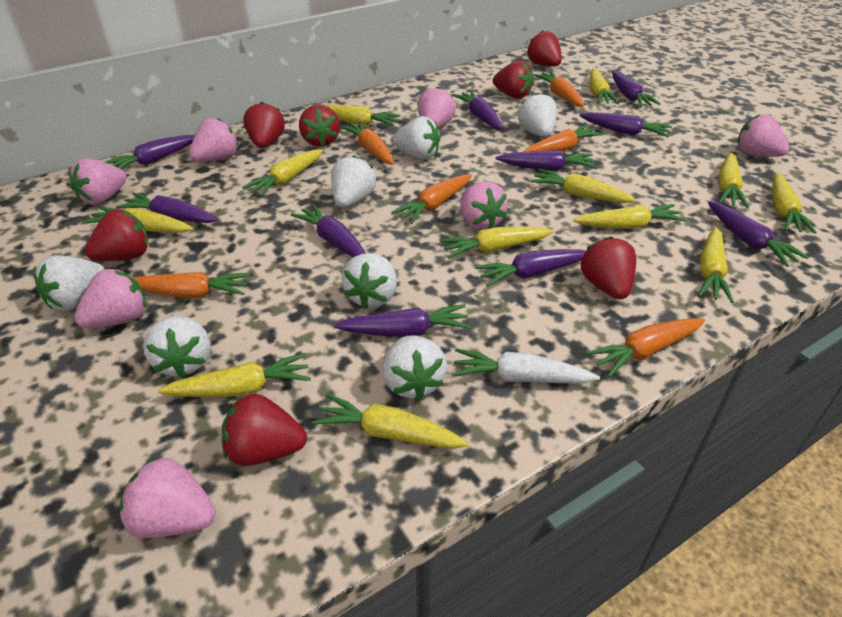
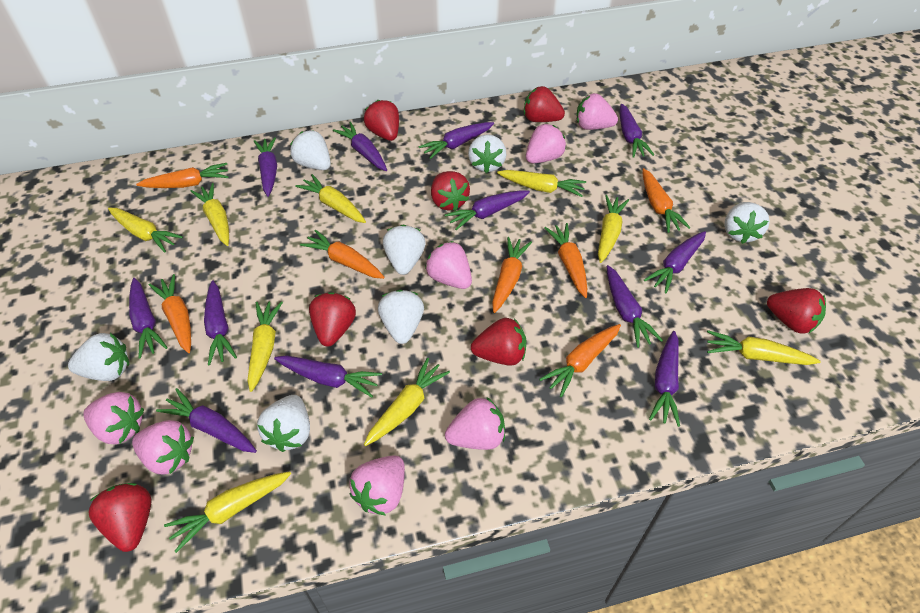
orange carrot: [133,272,250,298] [340,121,394,165] [391,174,472,224] [523,124,603,152] [533,71,584,107] [586,318,705,377] = 6 -> [136,163,229,188] [149,274,191,353] [300,230,384,279] [492,237,532,313] [539,324,621,397] [544,223,587,298] [642,168,691,233] = 7
purple carrot: [105,135,195,169] [116,192,219,223] [291,204,365,257] [334,304,471,337] [453,91,502,130] [475,249,586,287] [496,150,596,171] [579,112,672,137] [612,71,661,107] [708,201,809,267] = 10 -> [129,278,168,359] [156,388,257,453] [204,281,237,365] [254,137,277,197] [274,355,382,398] [333,122,387,171] [419,122,494,159] [445,191,530,230] [607,265,663,348] [620,104,654,158] [644,231,706,293] [649,331,680,427] = 12
white carrot: [452,348,600,384] = 1 -> none = 0
yellow carrot: [83,206,193,233] [158,353,311,397] [242,149,323,197] [312,393,469,449] [325,105,400,126] [440,227,553,258] [531,169,637,203] [573,204,686,229] [590,68,619,104] [698,227,734,303] [719,153,749,208] [772,172,816,234] = 12 -> [108,208,183,253] [164,471,291,553] [191,183,229,246] [247,301,283,392] [295,174,366,223] [364,358,450,446] [497,170,586,197] [598,195,629,263] [707,330,821,365] = 9

